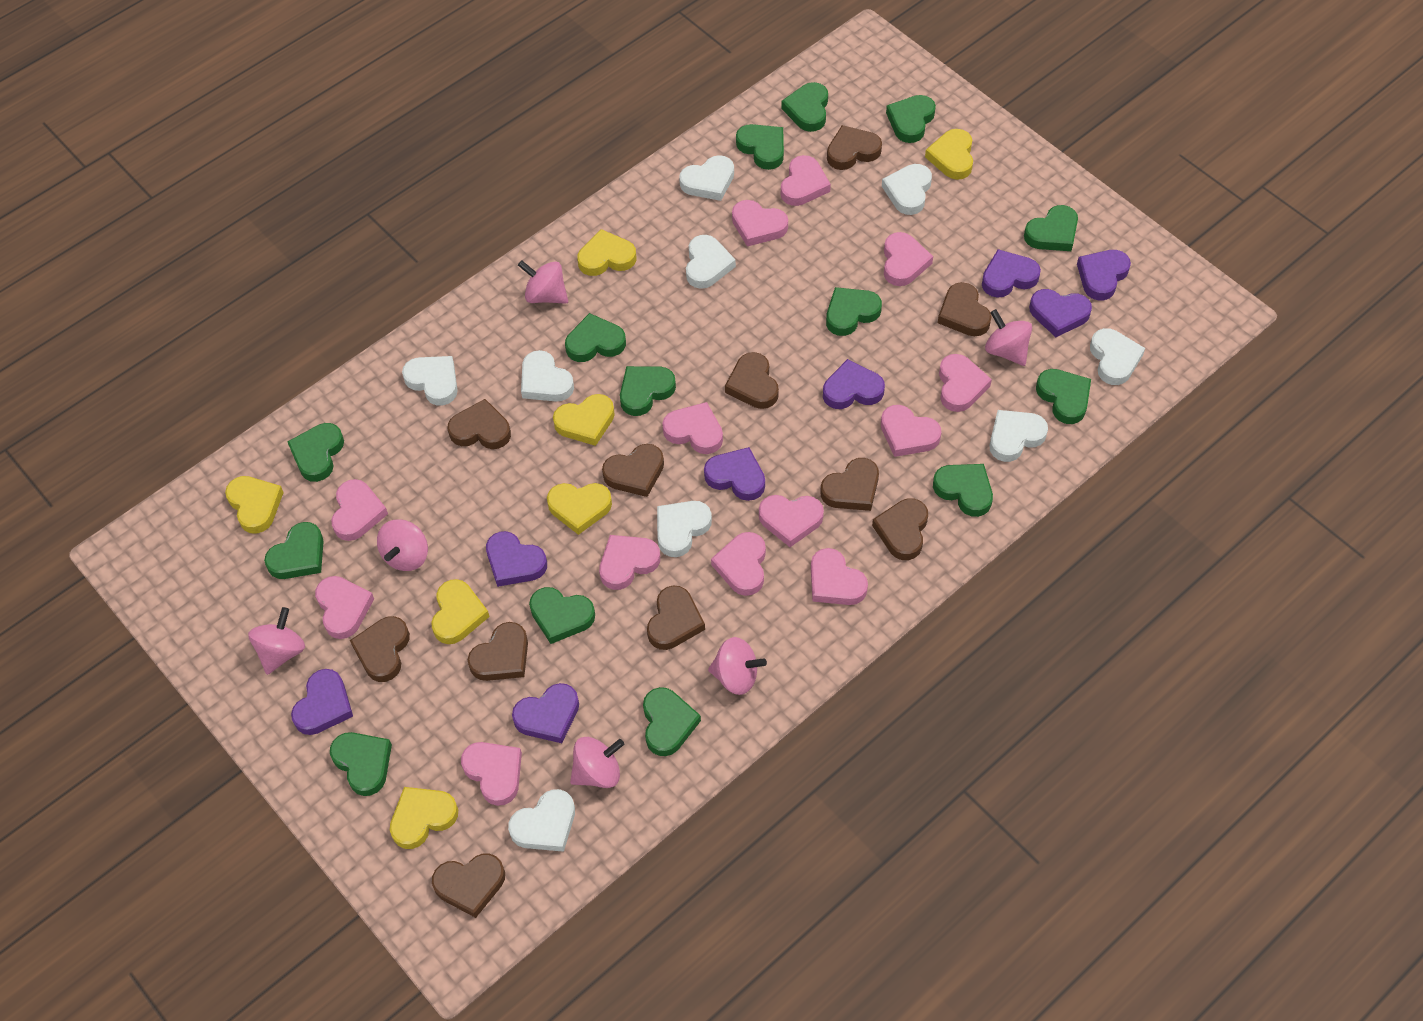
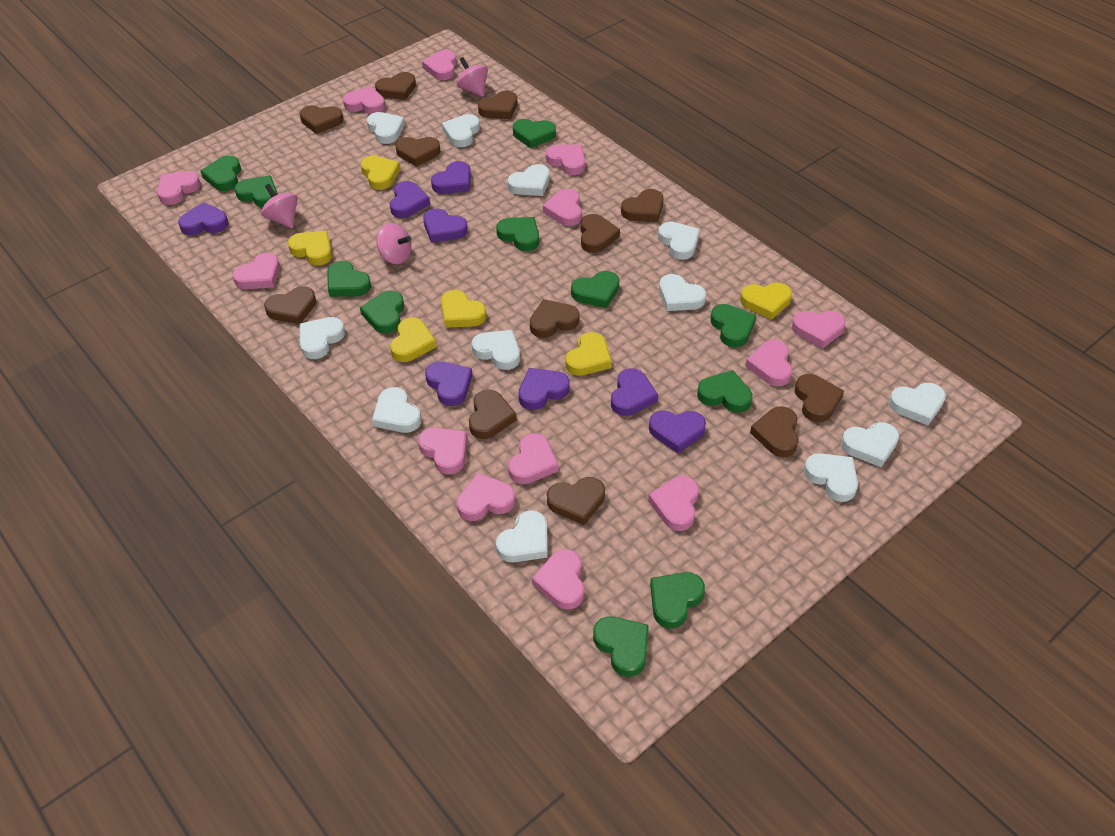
brown heart: [350,616,410,682] [432,854,505,918] [448,399,511,449] [468,622,528,681] [602,444,664,497] [647,586,705,650] [725,352,779,409] [820,458,879,511] [827,125,882,170] [872,498,928,560] [938,282,991,336] = 11 -> [264,286,316,324] [300,105,343,134] [375,72,416,100] [395,137,440,167] [469,390,517,439] [478,91,517,119] [530,299,579,338] [547,477,605,525] [580,214,620,253] [621,189,664,222] [750,406,799,457] [795,374,844,422] = 12
green heart: [264,522,324,579] [287,423,344,482] [330,732,392,796] [529,587,595,644] [565,313,626,362] [620,366,676,416] [643,687,701,756] [736,124,784,170] [781,82,828,132] [826,287,882,336] [886,95,936,143] [933,464,993,517] [1024,205,1078,251] [1036,369,1091,424] = 14 -> [200,156,241,191] [234,175,278,208] [327,261,371,297] [360,290,404,334] [496,217,539,251] [513,119,556,148] [571,271,619,308] [593,617,649,677] [650,572,705,629] [697,370,752,413] [710,304,756,347] = 11
pink spinning top: [248,607,305,675] [377,519,428,571] [518,260,568,304] [570,737,624,788] [708,637,767,695] [985,309,1032,366] = 6 -> [261,184,298,228] [376,223,412,264] [457,57,488,97] = 3
white heart: [402,356,458,406] [508,789,575,852] [521,350,574,402] [657,501,712,557] [679,155,734,201] [686,235,736,289] [882,164,932,215] [989,410,1048,462] [1090,328,1145,385] = 9 -> [300,317,345,359] [367,112,405,144] [372,387,422,433] [442,114,480,147] [472,330,520,370] [496,510,547,562] [508,164,550,196] [658,222,700,260] [659,274,706,311] [804,453,858,502] [841,422,899,467] [889,383,946,425] = 12
yellow heart: [225,476,284,533] [390,787,458,849] [431,579,490,644] [547,483,612,535] [553,394,615,446] [577,229,636,276] [925,129,973,180] = 7 -> [288,231,332,266] [360,156,401,190] [390,318,437,362] [441,290,487,328] [565,332,612,376] [740,282,792,320] = 6

